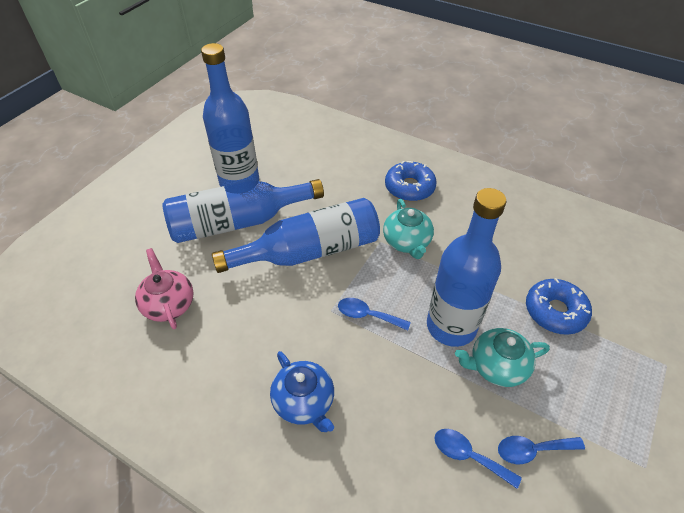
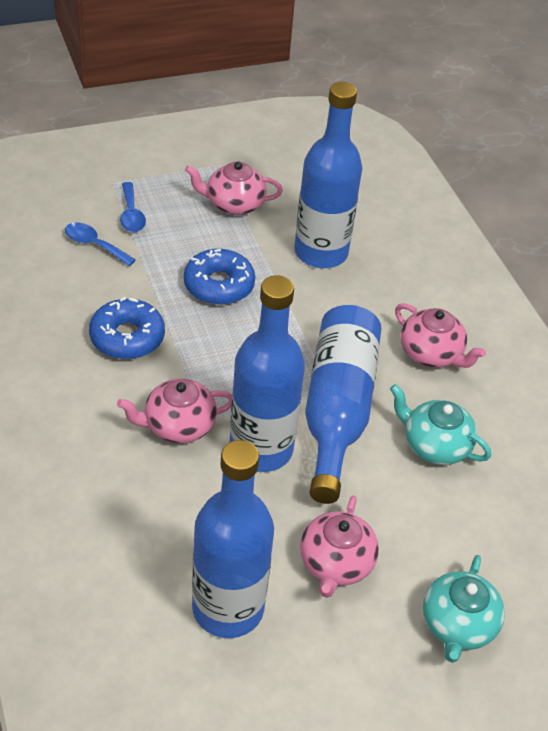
blue spoon: [338,298,411,331] [434,429,522,489] [498,436,585,464] = 3 -> [65,223,136,266] [120,182,146,232] = 2
blue teapot: [270,351,334,432] = 1 -> none = 0
pink teapot: [135,248,194,329] = 1 -> [117,378,232,443] [185,161,283,215] [300,495,379,598] [395,303,486,368] = 4

